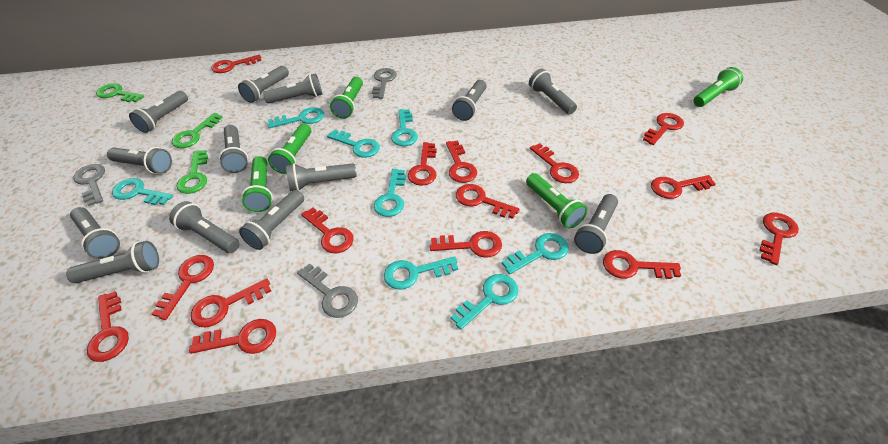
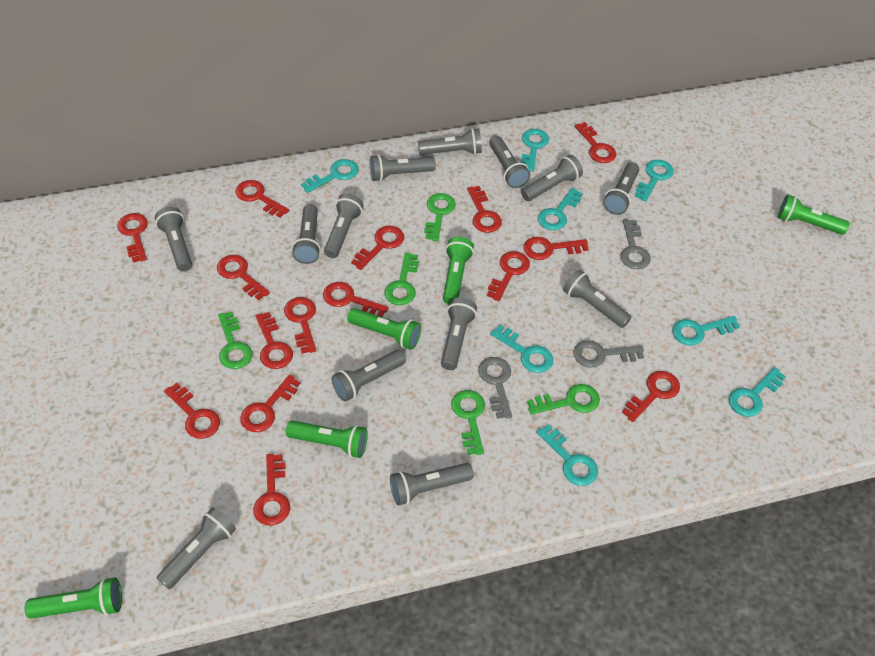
green key: [96,83,144,102] [172,113,223,148] [177,150,208,194] = 3 -> [218,312,252,369] [384,252,419,305] [424,193,456,241] [451,390,485,455] [527,384,600,415] = 5

